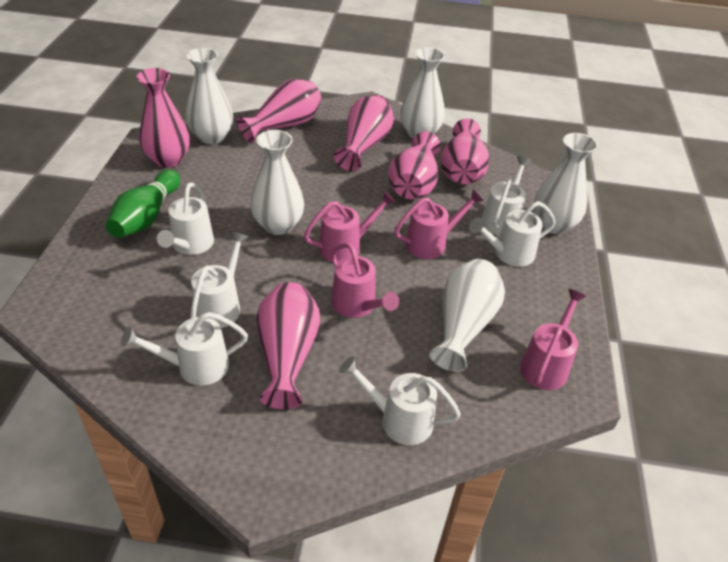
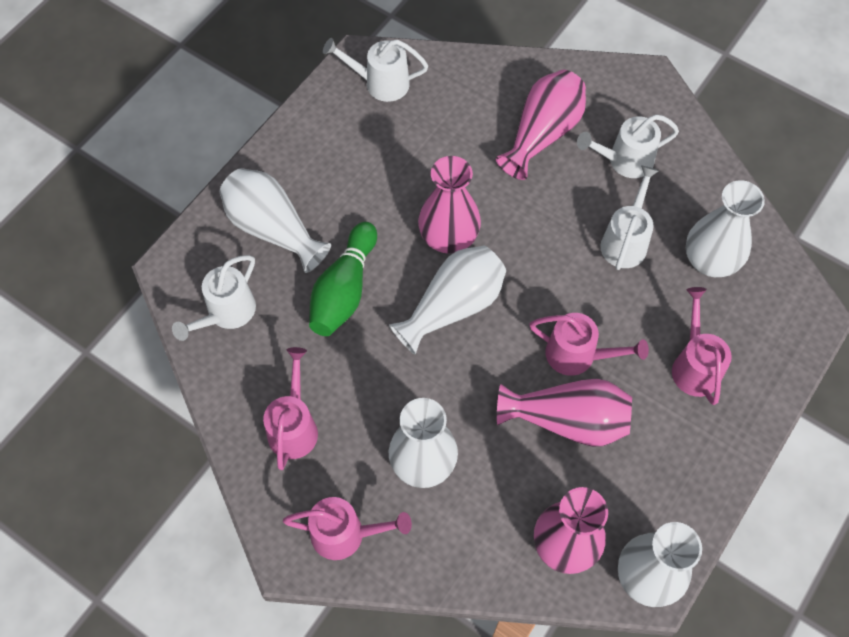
pink vase: [137,68,190,168] [237,79,321,143] [257,282,320,409] [334,95,394,172] [388,131,440,199] [441,118,490,185] = 6 -> [418,156,481,254] [496,70,586,180] [497,379,632,447] [534,487,608,574] = 4
white watering can: [121,312,248,386] [157,182,214,255] [190,231,248,328] [339,356,461,445] [469,201,556,267] [482,156,531,236] = 6 -> [172,255,256,341] [323,38,428,102] [577,114,679,178] [600,165,659,270] = 4

